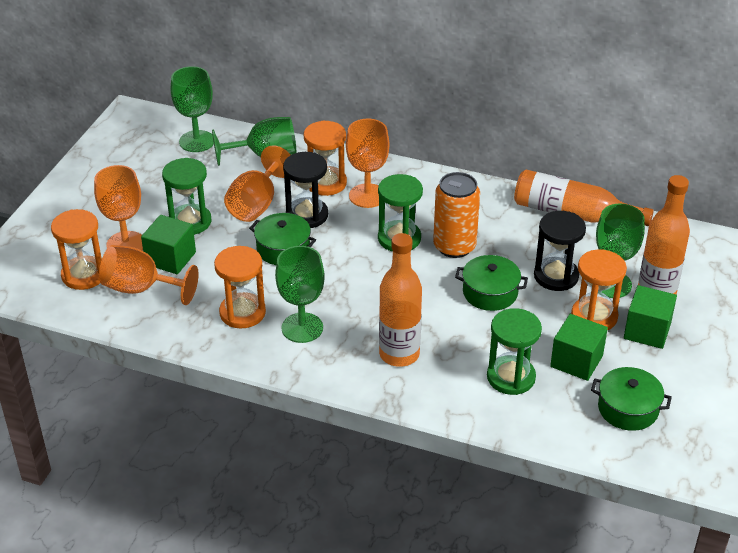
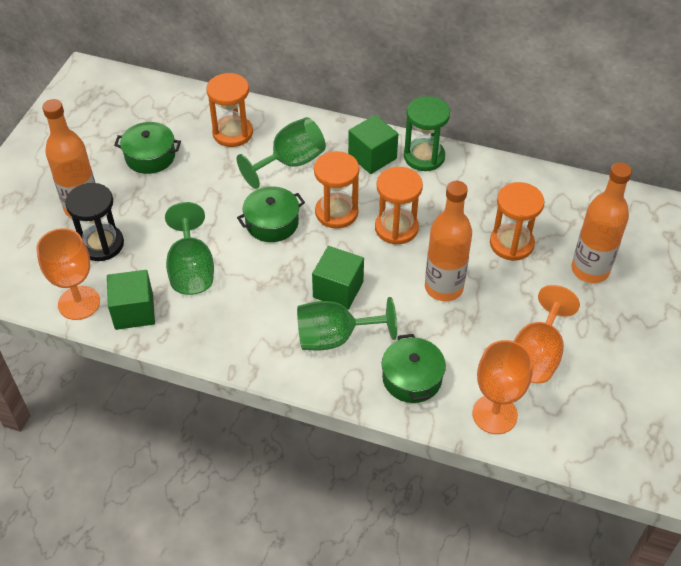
black hourglass: [283,152,328,228] [534,211,586,291] = 2 -> [65,183,124,261] = 1
green goblet: [171,66,214,152] [212,117,296,166] [275,246,325,343] [596,204,645,298] = 4 -> [165,202,214,295] [237,117,326,189] [297,297,397,350] = 3
green hourglass: [162,158,211,235] [378,174,423,251] [487,308,542,395] = 3 -> [404,96,450,171] = 1
orange can: [433,172,480,258] = 1 -> none = 0
orange goblet: [94,165,143,250] [99,245,199,305] [224,145,290,222] [346,119,389,208] = 4 -> [36,228,100,320] [472,340,533,434] [514,285,580,383] = 3

